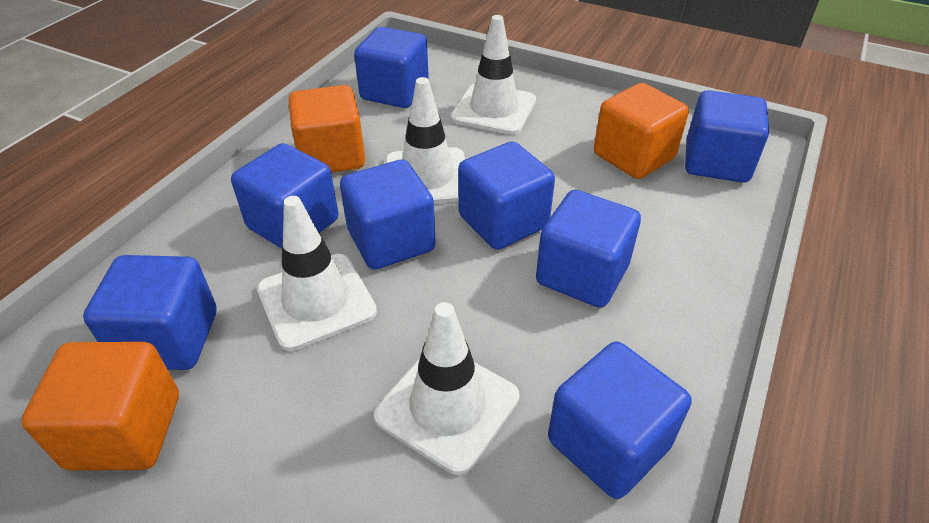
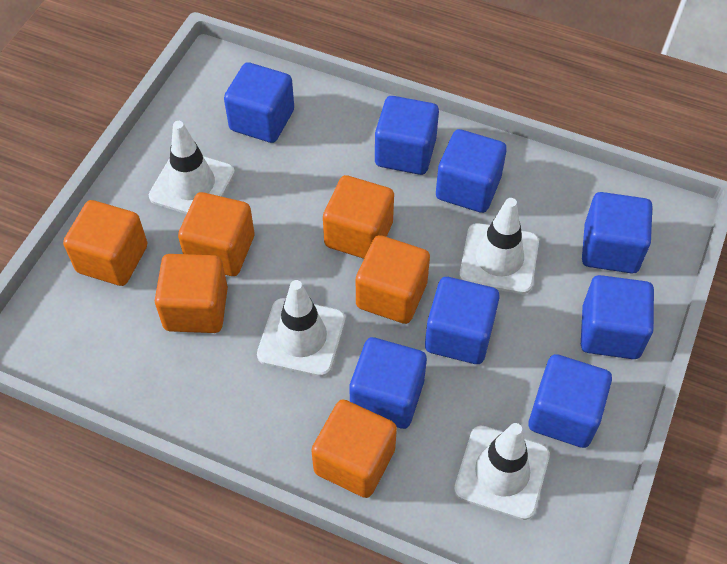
orange cube: [21,342,179,471] [288,85,365,173] [594,83,689,179] = 3 -> [63,200,148,286] [155,254,228,333] [178,192,255,276] [311,399,397,498] [323,175,394,259] [356,235,430,324] = 6

